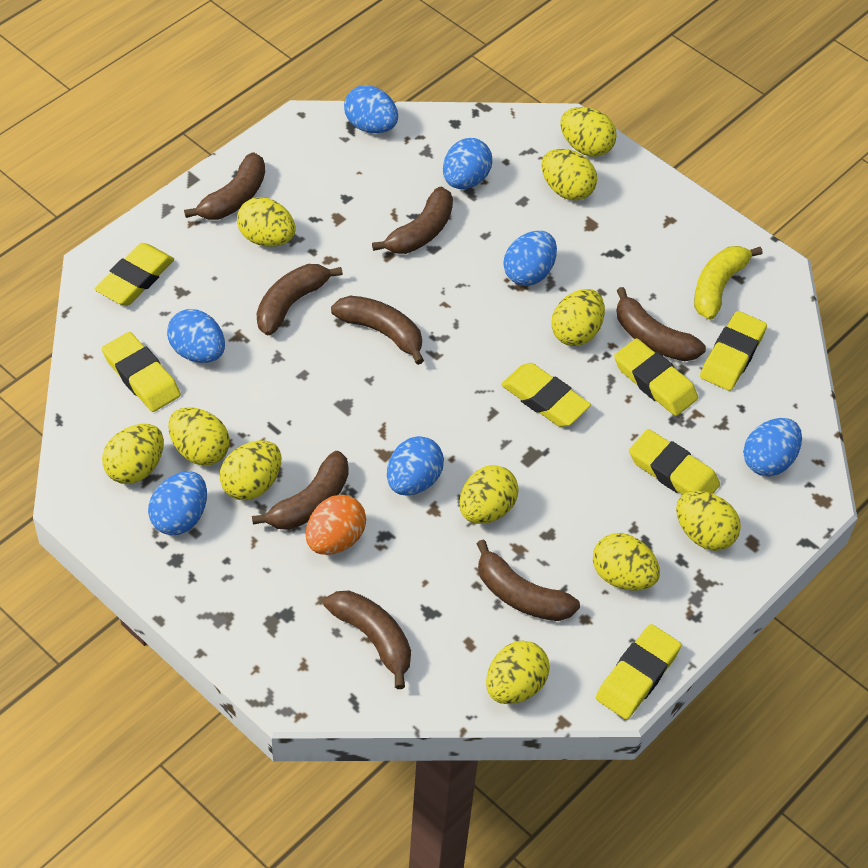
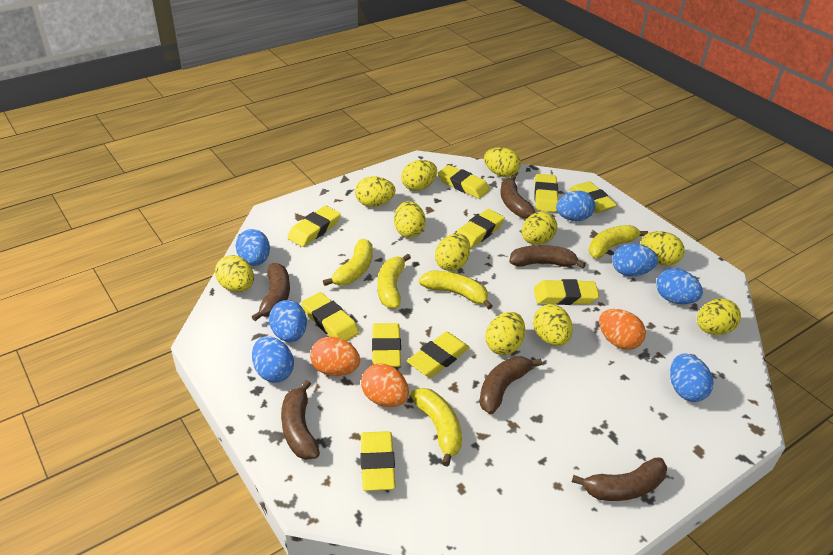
brown banana: [184,152,265,220] [252,451,348,530] [256,264,343,335] [324,590,411,689] [331,296,424,365] [372,186,453,254] [476,539,580,621] [616,287,706,361] = 8 -> [252,263,290,321] [281,380,320,460] [479,356,542,414] [500,175,536,219] [509,245,586,268] [572,457,667,501] = 6
orange egg: [306,495,366,555] = 1 -> [310,337,360,376] [361,364,409,407] [599,309,646,350] = 3
yellow banana: [694,246,763,320] = 1 -> [323,239,372,286] [377,254,411,309] [410,388,462,467] [419,271,493,310] [589,225,648,258] = 5
yellow eraser: [95,243,174,306] [102,332,181,412] [501,363,591,427] [596,624,681,719] [614,338,698,416] [629,429,720,495] [700,311,767,391] = 7 -> [287,206,341,247] [301,292,360,341] [360,431,396,491] [372,323,401,367] [407,332,470,378] [438,165,490,199] [456,209,505,249] [534,174,558,212] [534,279,599,305] [569,181,617,213] = 10

